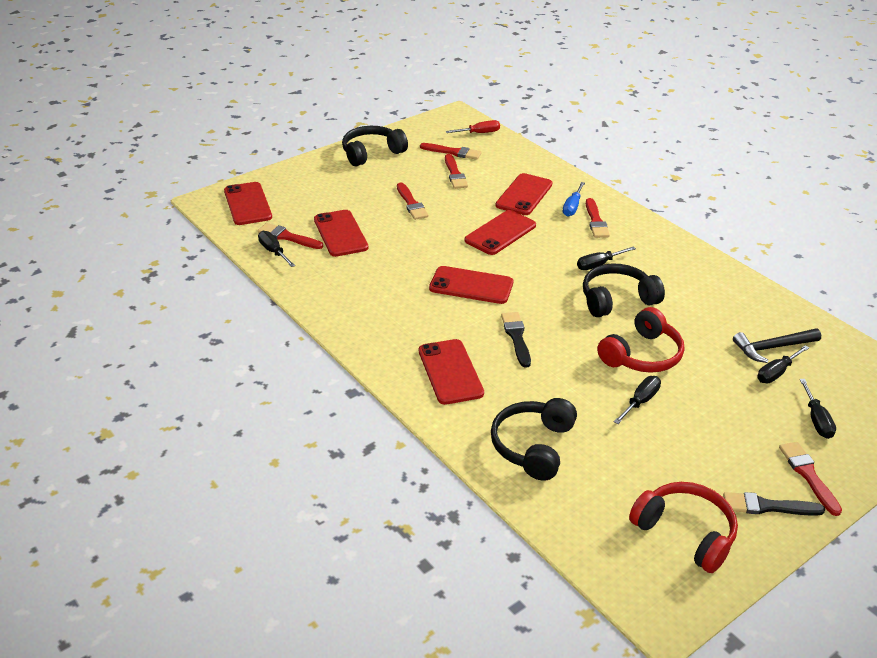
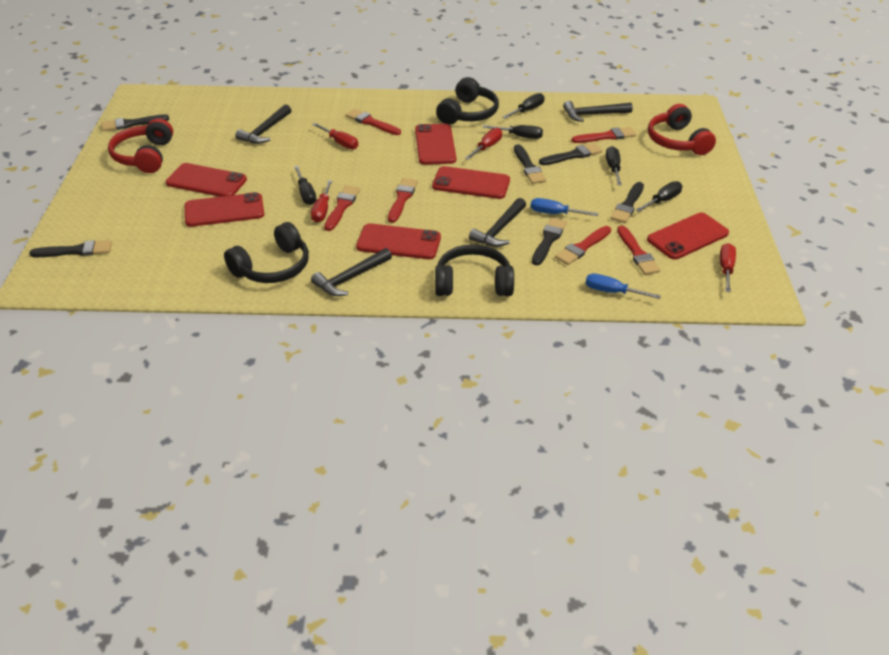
black brush: [501,312,531,368] [723,492,825,516] = 2 -> [30,240,112,257] [101,114,169,131] [514,144,546,184] [532,217,567,265] [539,143,603,165] [611,182,644,223] = 6
black hammer: [733,329,821,363] = 1 -> [235,104,291,144] [311,248,392,296] [469,198,526,247] [563,101,633,122] = 4
blue screwdriver: [563,182,585,217] = 1 -> [530,198,598,216] [585,273,661,299] = 2
red screwdriver: [446,120,500,133] = 1 -> [311,180,332,223] [312,123,358,149] [465,128,502,160] [720,243,736,292] = 4

